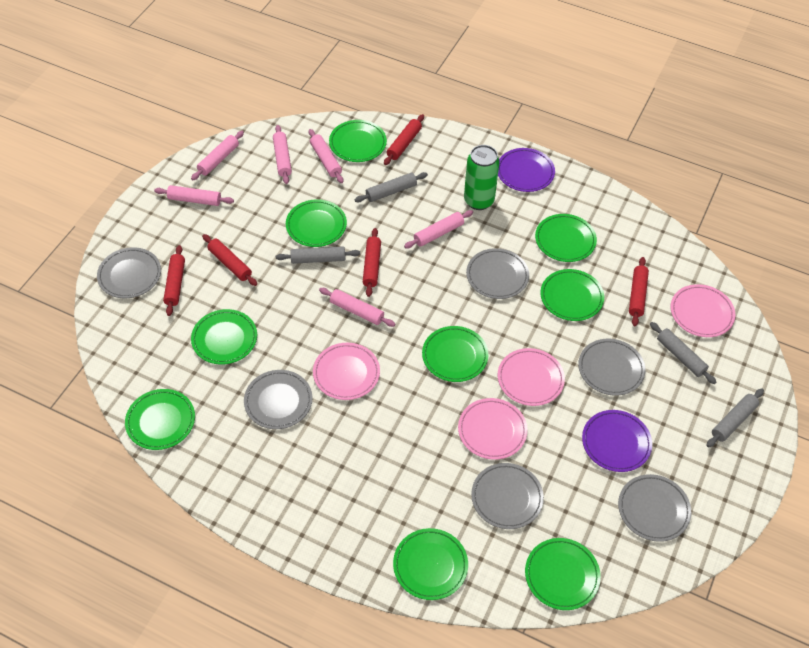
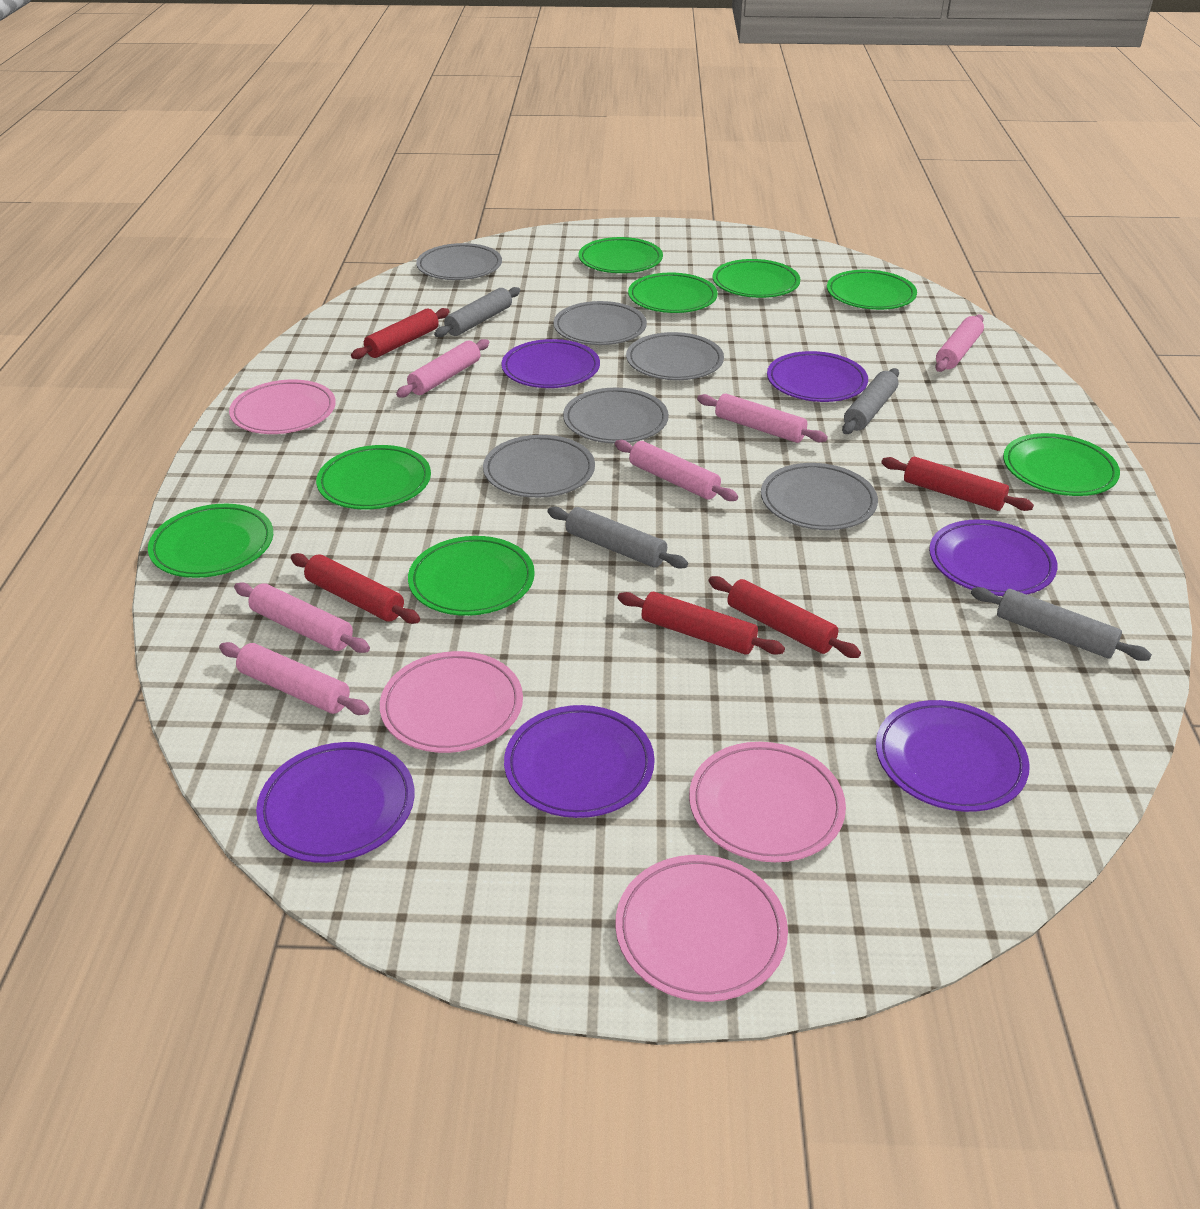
green can: [464,145,500,210] = 1 -> none = 0
green plate: [125,389,195,450] [191,309,257,364] [286,199,347,247] [329,120,387,162] [393,528,468,600] [422,326,488,382] [525,538,601,610] [535,214,597,262] [540,269,604,321] = 9 -> [148,504,273,578] [316,445,431,510] [408,536,535,616] [579,237,663,273] [628,273,718,313] [712,259,800,298] [827,270,917,310] [1003,433,1120,496] = 8
purple plate: [498,148,555,192] [582,410,652,472] = 2 -> [256,742,414,863] [501,339,600,388] [504,705,655,818] [767,351,868,402] [876,700,1030,812] [929,519,1058,596] = 6

